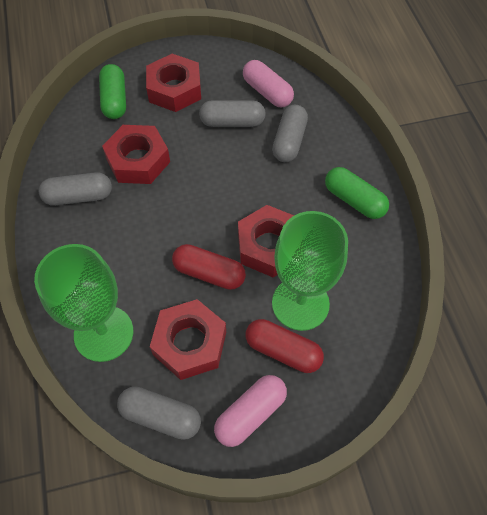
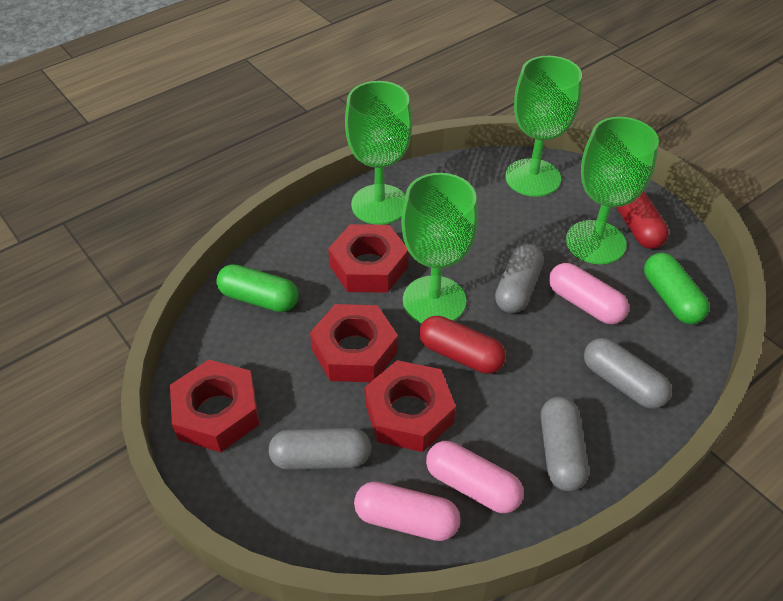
green goblet: [34,244,133,362] [272,211,348,331] = 2 -> [345,81,412,225] [401,173,478,323] [505,56,582,197] [566,117,659,264] = 4
pink capsule: [214,375,287,447] [243,60,294,108] = 2 -> [354,482,460,541] [426,441,524,513] [549,263,629,324] = 3

